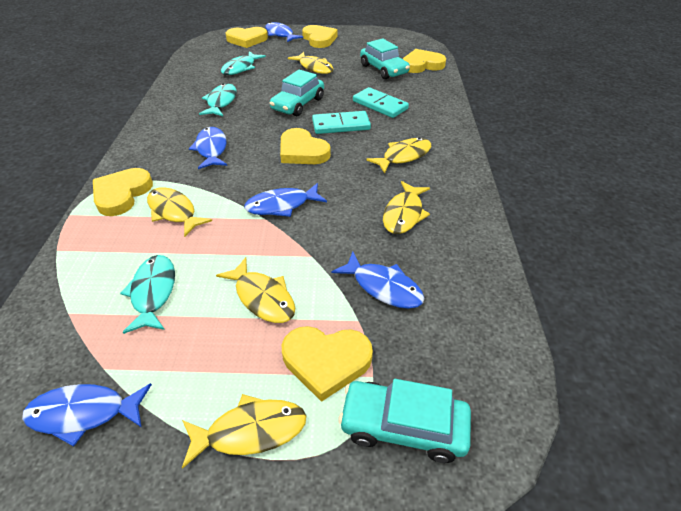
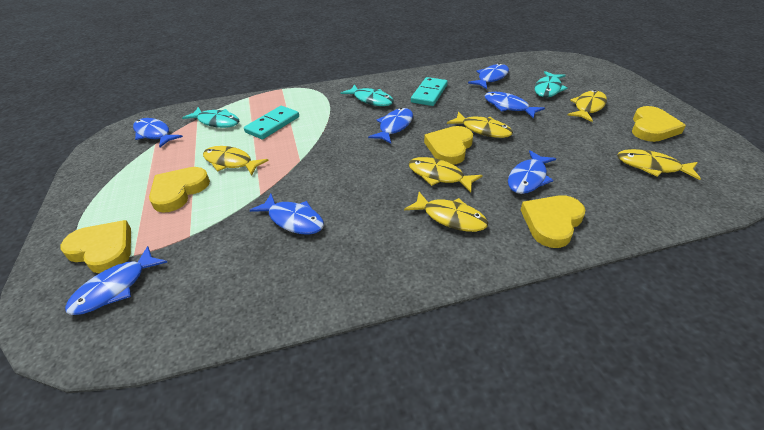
blue fish: [22,383,152,447] [189,127,227,169] [244,183,327,217] [265,22,303,42] [332,251,425,309] = 5 -> [65,246,167,315] [133,118,183,147] [250,194,324,235] [368,108,413,144] [468,63,509,89] [485,92,545,119] [508,150,556,194] = 7
turquoise car: [270,70,324,116] [338,379,471,463] [360,38,410,79] = 3 -> none = 0
yellow heart: [93,168,153,216] [226,27,268,48] [280,128,331,164] [282,326,373,402] [302,25,338,48] [403,49,446,73] = 6 -> [60,220,131,273] [149,167,210,213] [424,126,473,165] [521,195,586,248] [632,106,686,142] = 5

